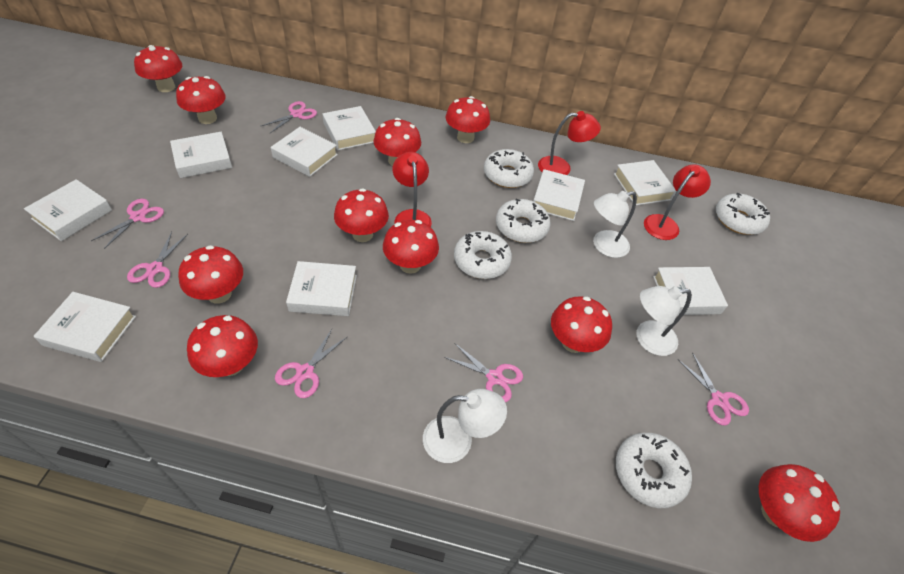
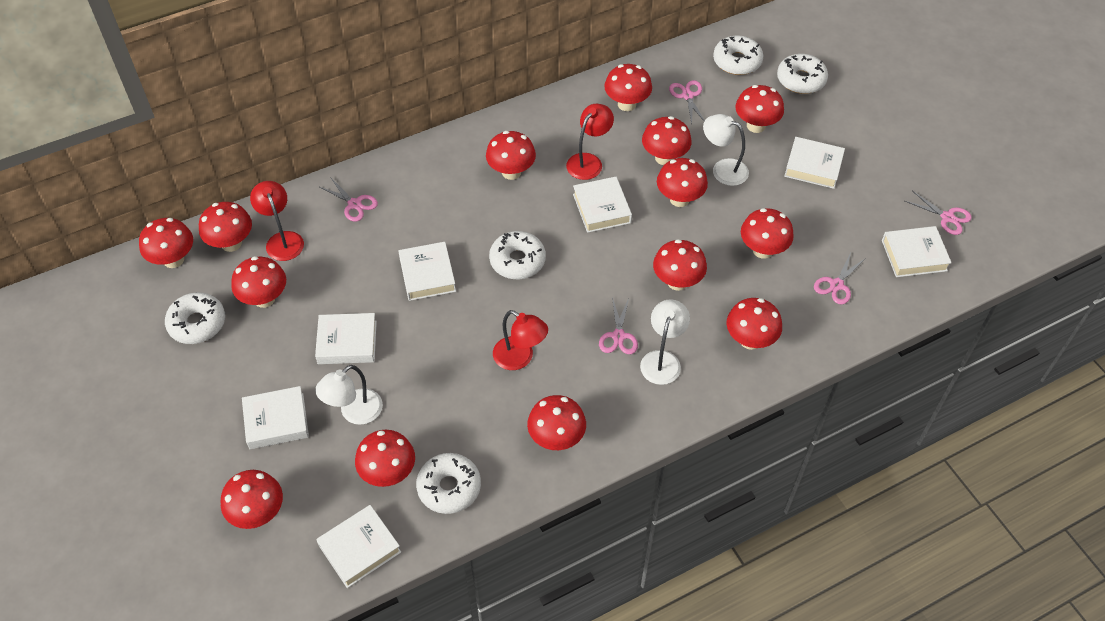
pink scissors: [91,199,164,249] [127,231,188,288] [261,101,317,133] [275,329,347,398] [444,344,523,402] [677,352,749,425] = 6 -> [318,177,378,222] [599,297,638,354] [669,80,705,124] [814,252,866,304] [905,191,972,235] = 5
red mushroom: [134,45,182,92] [176,76,226,124] [178,245,243,304] [187,315,258,377] [334,188,389,242] [374,118,421,166] [383,220,439,274] [446,96,490,143] [551,296,612,353] [759,464,840,542] = 10 -> [139,218,193,268] [199,202,252,252] [221,470,283,529] [231,256,286,308] [355,430,415,487] [486,131,536,180] [527,395,586,450] [604,64,652,111] [642,116,692,165] [653,239,707,291] [657,158,708,207] [727,298,782,350] [735,85,784,133] [741,208,794,259] = 14
white book: [24,179,112,241] [34,292,136,362] [170,132,232,178] [271,127,338,177] [286,261,357,316] [322,106,376,150] [533,169,585,221] [614,160,676,205] [653,267,728,315] = 9 -> [242,386,309,449] [315,313,377,364] [316,505,401,588] [398,242,456,301] [573,177,632,233] [784,137,845,189] [882,226,952,277] = 7

